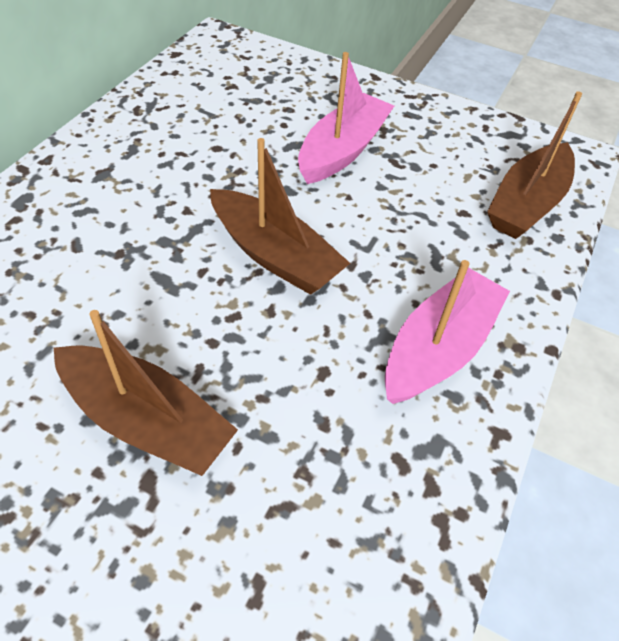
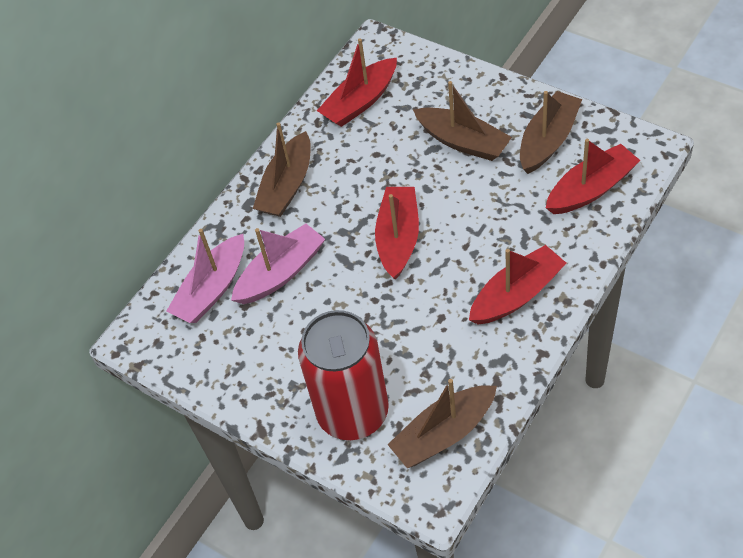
brown boat: [54,310,238,476] [210,138,350,295] [487,91,582,239] = 3 -> [253,122,311,217] [387,379,497,468] [413,81,512,161] [520,91,582,174] = 4
red boat: none = 0 -> [317,38,397,127] [375,187,419,280] [469,245,566,325] [546,139,641,214] = 4
red can: none = 0 -> [298,310,389,440] = 1

